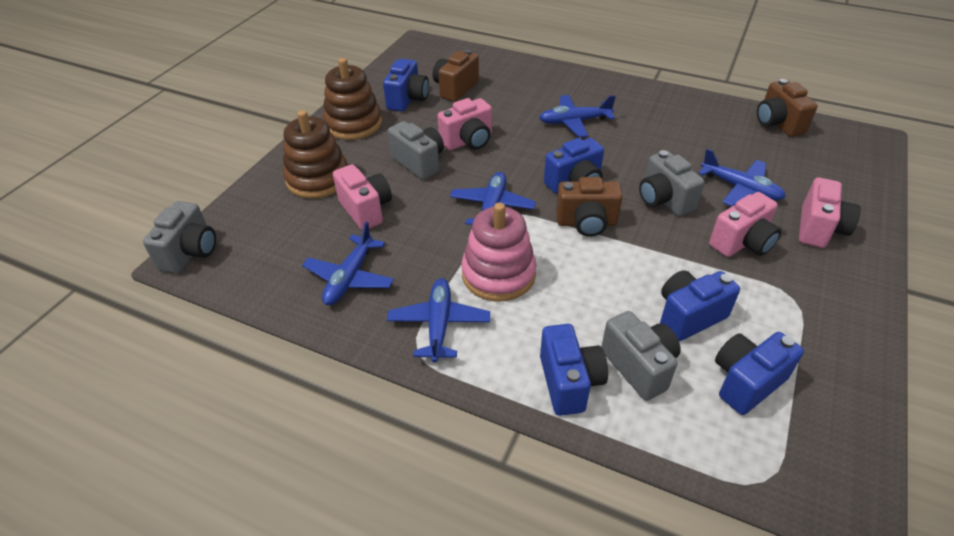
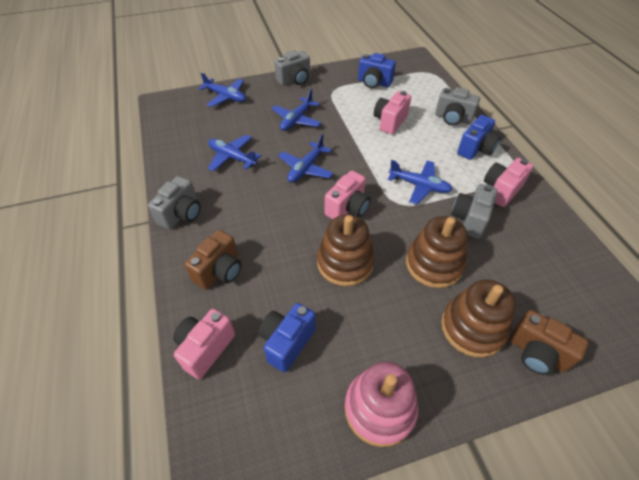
blue camera: [383,59,429,111] [540,324,608,416] [544,138,604,194] [660,270,740,342] [715,332,804,415] = 5 -> [258,303,316,372] [358,53,396,88] [457,115,501,160] = 3
brown camera: [433,49,479,102] [556,177,623,237] [757,79,818,137] = 3 -> [185,230,241,290] [510,310,588,375] = 2
brown stacking toy: [283,110,348,199] [323,58,382,140] = 2 -> [317,215,375,286] [406,216,468,288] [441,280,516,358] = 3

